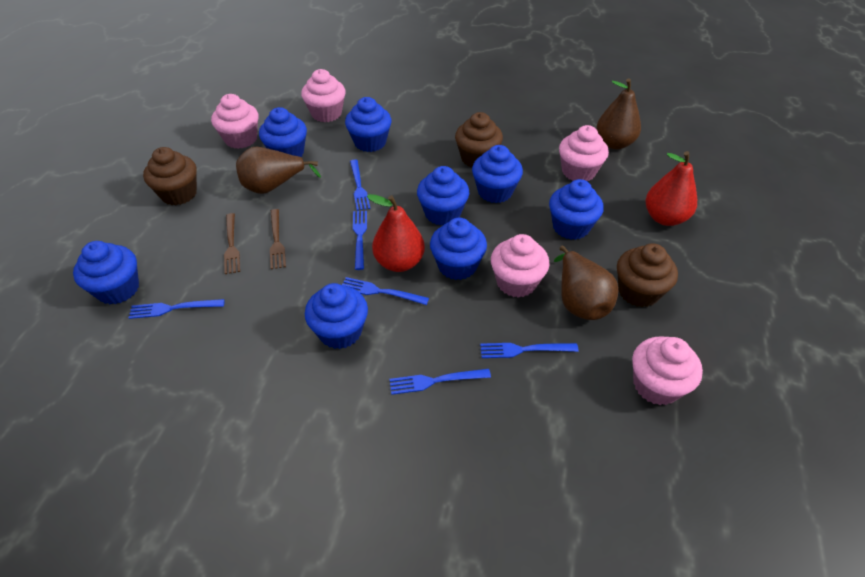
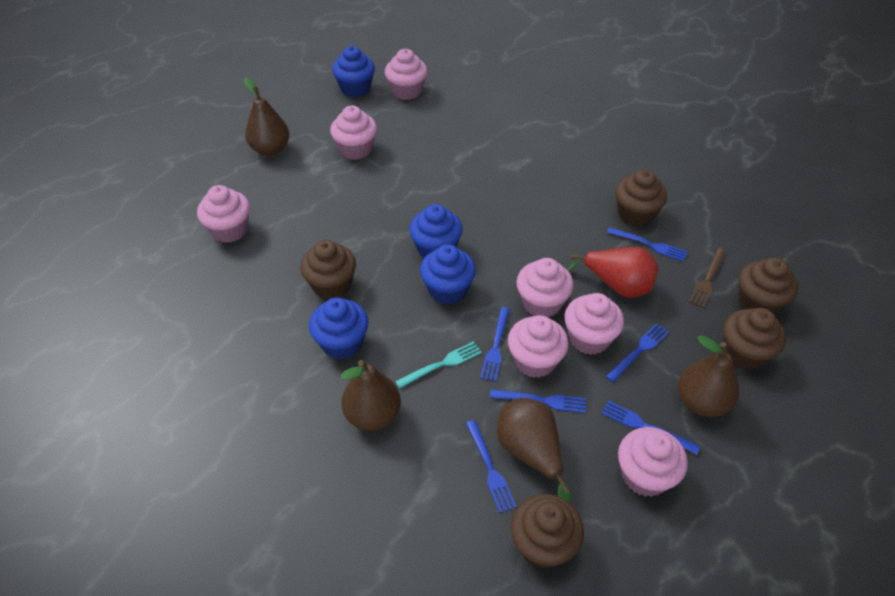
blue cupcake: [73,241,139,304] [259,107,307,157] [305,283,368,349] [345,97,392,152] [417,166,469,225] [430,218,487,280] [472,145,523,203] [549,179,604,240] = 8 -> [309,298,369,360] [332,46,375,97] [409,204,462,259] [420,244,476,305] = 4
brown cupcake: [143,147,197,205] [455,112,503,167] [617,243,678,307] = 3 -> [300,240,356,300] [511,494,584,569] [615,170,667,227] [724,308,786,370] [738,258,798,315] = 5
brown fork: [224,213,240,274] [270,209,286,269] = 2 -> [689,248,726,308] = 1
brown pear: [236,146,321,194] [554,246,618,320] [597,78,641,149] = 3 -> [244,77,289,156] [341,360,401,431] [497,398,571,502] [678,335,739,417] = 4
pink cupcake: [211,94,259,149] [301,69,346,122] [491,234,549,298] [559,125,609,181] [632,336,703,405] = 5 -> [197,185,250,243] [330,106,377,160] [385,49,428,100] [508,315,569,378] [516,258,574,318] [564,293,624,355] [618,427,688,497] = 7
red pear: [367,194,425,272] [646,151,697,226] = 2 -> [567,247,659,298] = 1
turquoise fork: none = 0 -> [395,341,482,388] = 1

